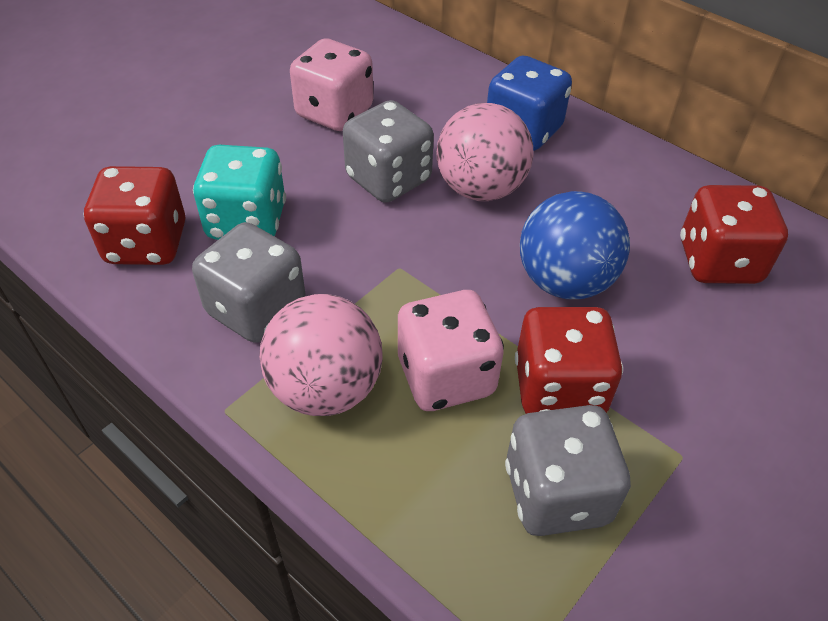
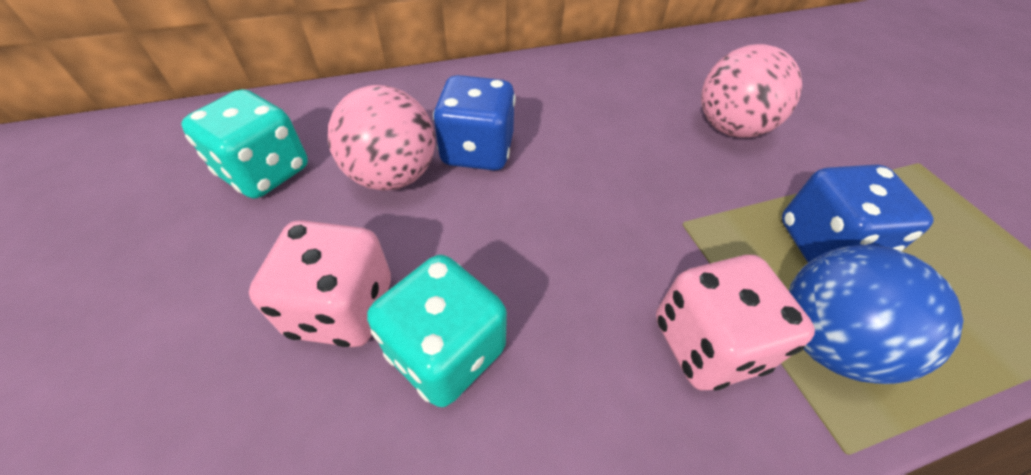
blue dice: [487,56,572,151] = 1 -> [433,75,516,170] [782,165,933,263] = 2
grey dice: [192,222,306,343] [343,100,434,203] [505,405,631,536] = 3 -> none = 0
red dice: [84,166,185,265] [515,307,623,414] [680,185,788,284] = 3 -> none = 0
turquoise dice: [193,145,286,240] = 1 -> [181,89,308,199] [367,255,507,407] = 2

